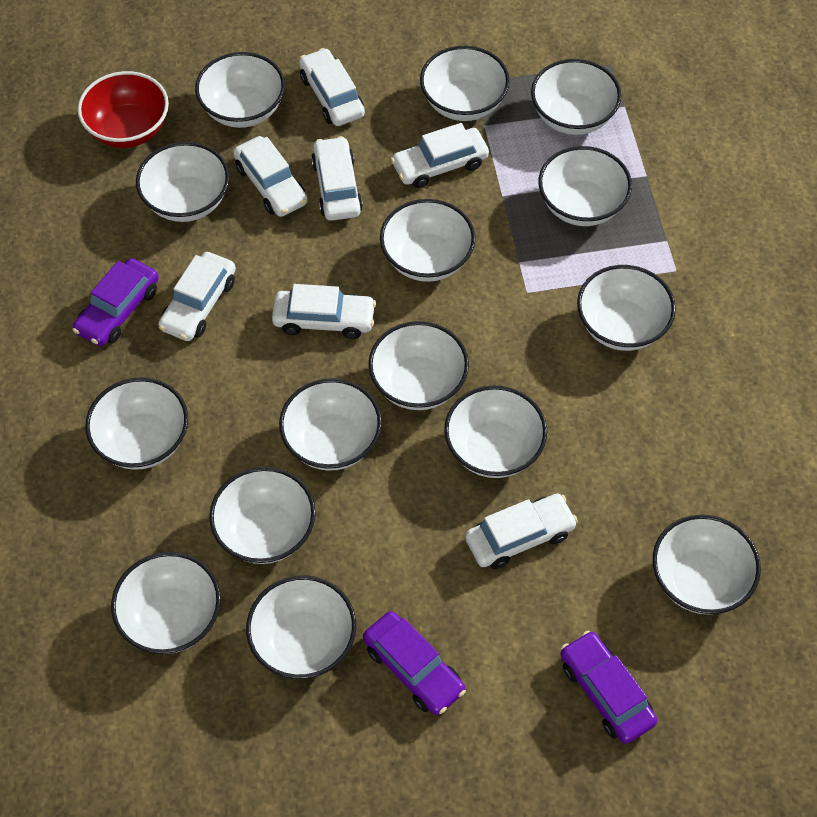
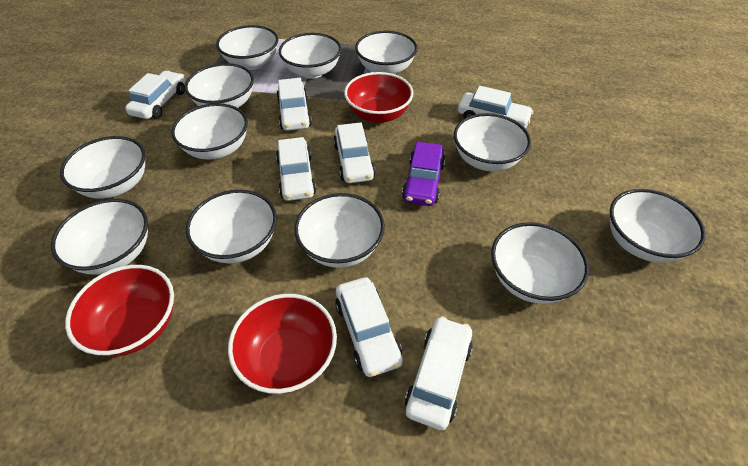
purple car: [72,258,159,346] [363,611,466,715] [560,631,657,744] = 3 -> [402,142,445,206] = 1
red bowl: [78,71,169,148] = 1 -> [65,265,174,357] [228,294,337,394] [344,72,414,123] = 3
white bowl: [85,377,188,470] [111,552,221,654] [136,142,229,222] [195,52,285,128] [209,467,316,564] [246,575,356,679] [279,378,382,471] [368,321,469,410] [380,199,475,282] [420,46,510,121] [444,385,547,478] [531,59,621,135] [538,146,632,226] [577,265,676,351] [653,515,761,615] = 15 -> [51,199,148,275] [60,136,146,199] [171,103,248,160] [185,63,254,108] [186,190,277,263] [216,25,278,70] [279,33,341,79] [294,193,385,268] [355,31,417,74] [454,113,531,171] [491,222,589,304] [610,189,706,263] = 12

